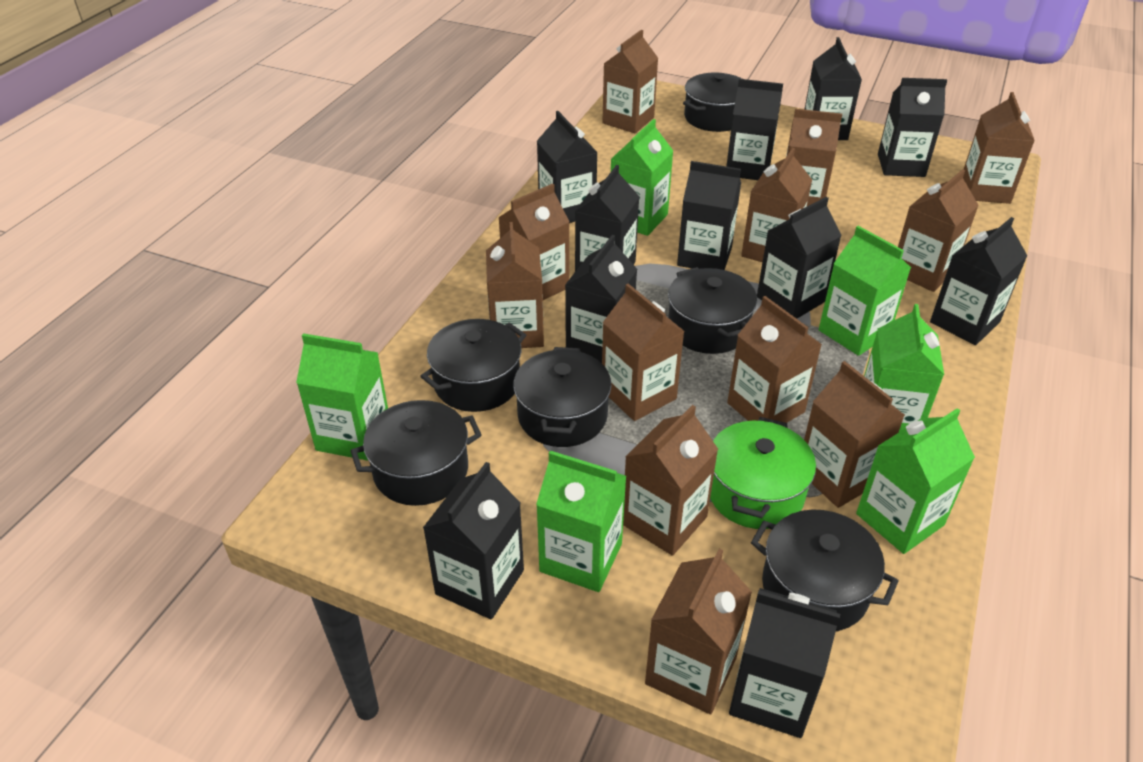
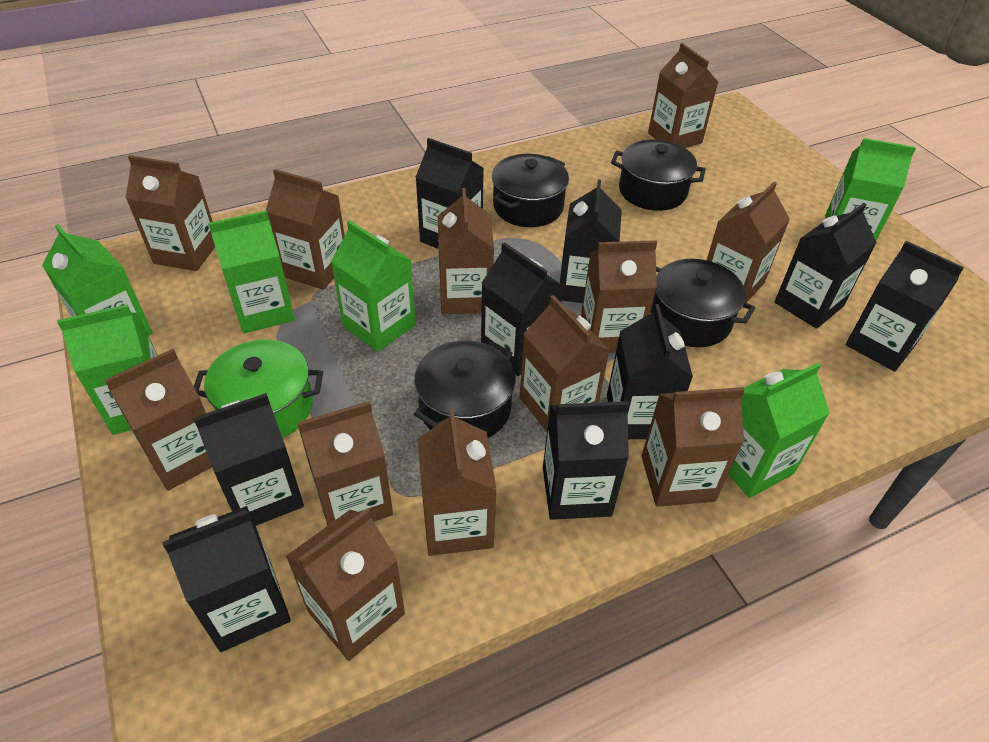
black carton: [423,462,524,619] [537,111,598,223] [565,235,637,363] [575,165,640,272] [677,161,741,270] [726,79,783,180] [729,588,840,738] [757,197,842,319] [804,37,862,140] [878,78,947,177] [930,217,1027,345] = 11 -> [162,506,291,652] [193,393,304,526] [415,138,484,249] [481,242,563,376] [543,401,629,520] [560,180,622,303] [607,304,693,439] [775,203,877,329] [846,241,964,372] = 9
black pot: [351,400,482,506] [420,319,526,412] [513,347,611,447] [668,267,757,354] [683,73,742,132] [751,510,898,632] = 6 -> [414,340,516,438] [492,154,569,227] [611,140,706,211] [650,259,755,347] = 4

